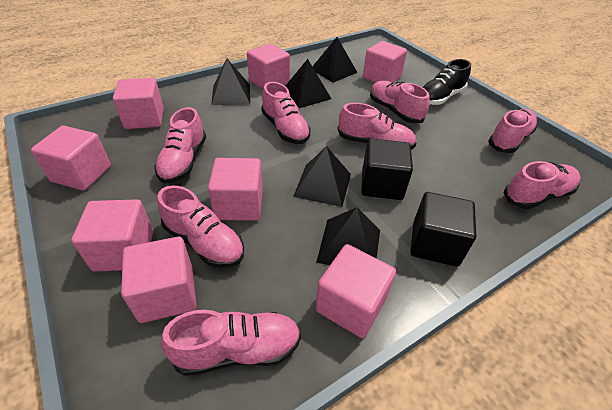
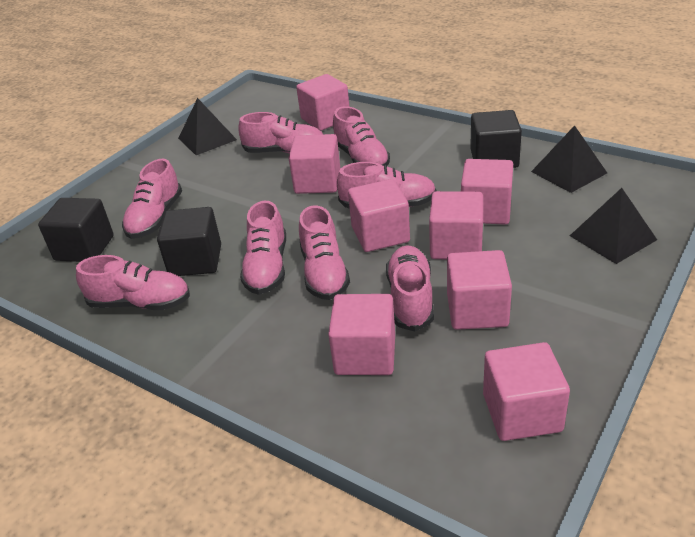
black cube: [361,138,413,200] [410,192,476,267] = 2 -> [38,198,114,262] [157,207,221,276] [470,110,522,168] = 3
black pyramid: [211,59,250,105] [286,59,331,108] [293,146,351,207] [312,37,358,83] [316,207,380,265] = 5 -> [178,98,237,155] [531,125,607,193] [570,188,657,264] = 3
black shoe: [423,59,471,105] = 1 -> none = 0

